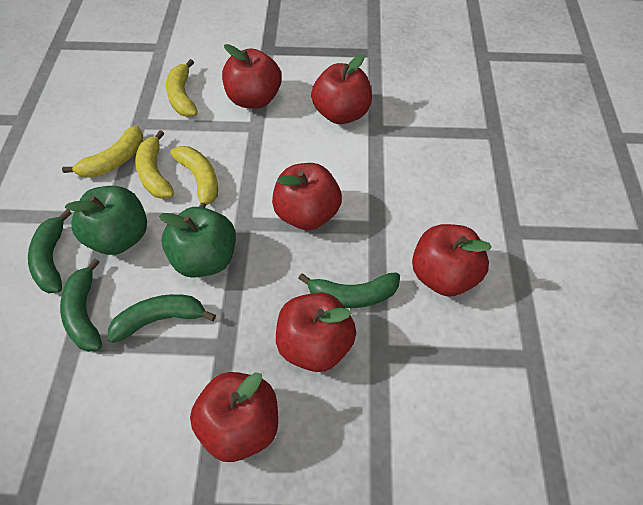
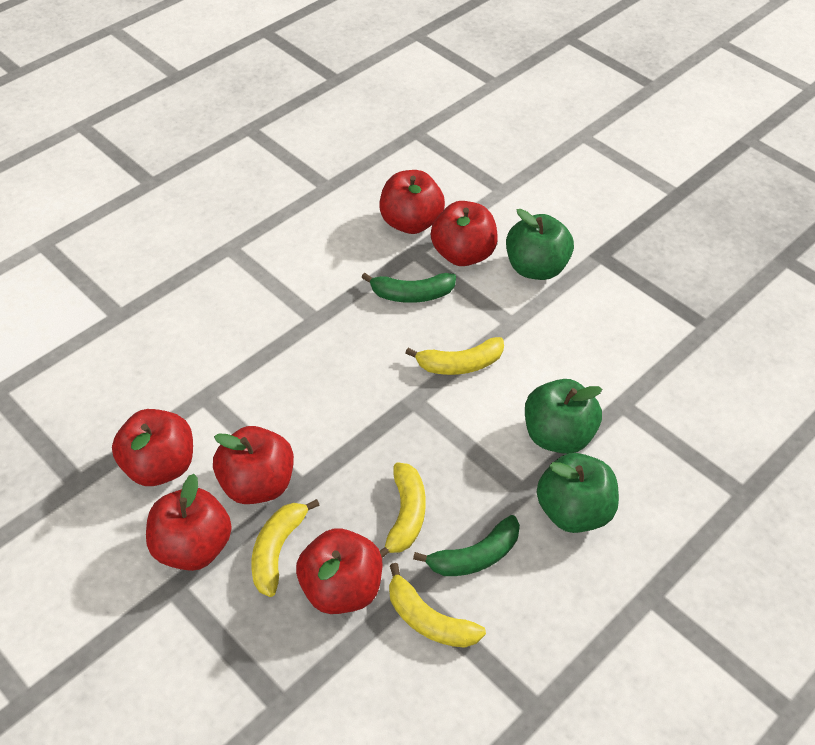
green apple: [65,186,147,255] [159,207,236,278] = 2 -> [506,209,574,280] [525,379,602,454] [537,453,619,533] = 3
green banana: [28,209,72,293] [60,258,102,352] [108,294,216,343] [298,272,400,308] = 4 -> [361,273,456,303] [413,515,520,576] = 2

